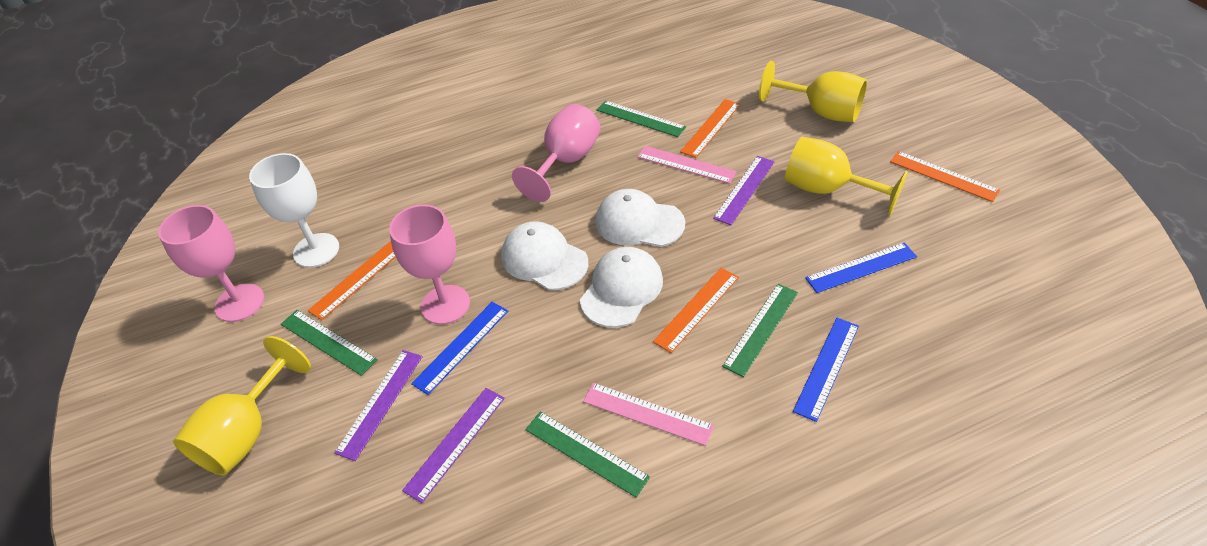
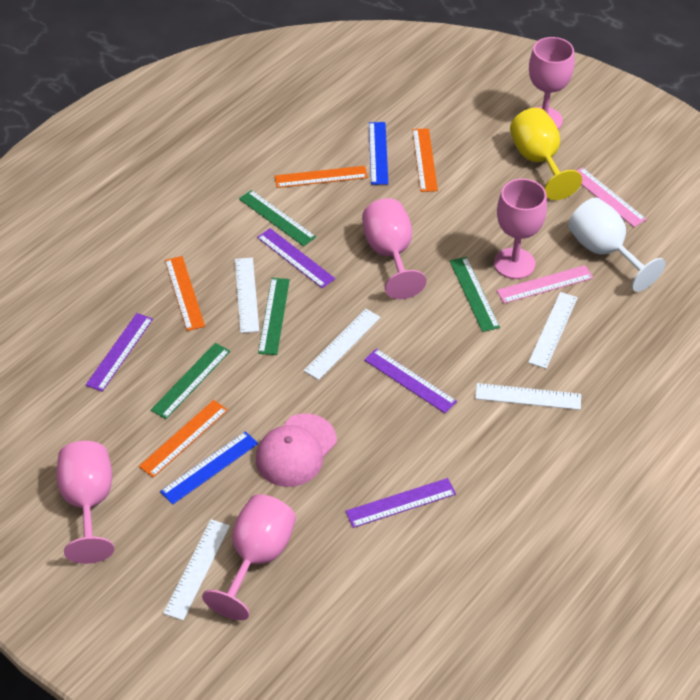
blue ruler: [411,302,508,395] [793,318,859,422] [805,243,917,293] = 3 -> [160,431,258,505] [369,122,388,185] = 2
pink cap: none = 0 -> [256,413,336,487] = 1
pink goblet: [158,205,264,322] [389,204,470,325] [512,104,601,202] = 3 -> [56,441,114,564] [202,494,296,620] [362,198,427,299] [494,179,547,279] [529,37,575,129] = 5
purple ruler: [335,350,423,461] [402,388,505,503] [713,156,775,225] = 3 -> [86,313,153,392] [257,228,335,288] [345,478,456,528] [364,348,457,413] = 4
white cap: [501,221,588,290] [580,247,663,328] [595,189,685,247] = 3 -> none = 0
white ruler: none = 0 -> [163,519,230,620] [235,258,259,333] [304,309,381,380] [475,383,581,410] [528,292,578,369] = 5
yellow goblet: [173,336,311,476] [759,61,867,122] [785,137,908,216] = 3 -> [510,108,582,200] = 1

